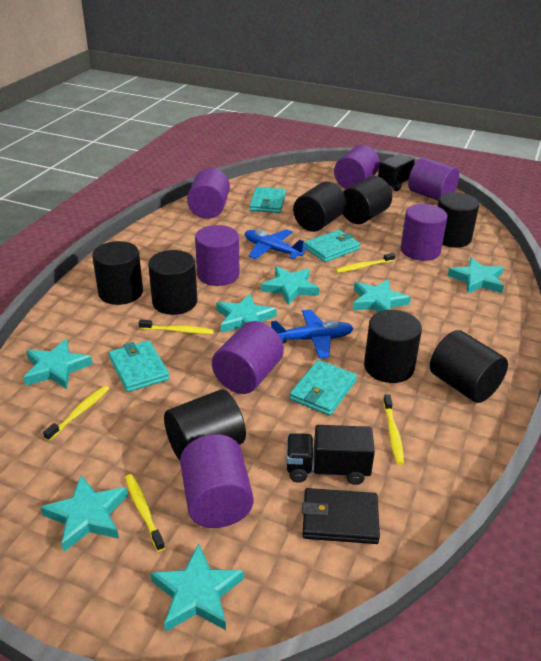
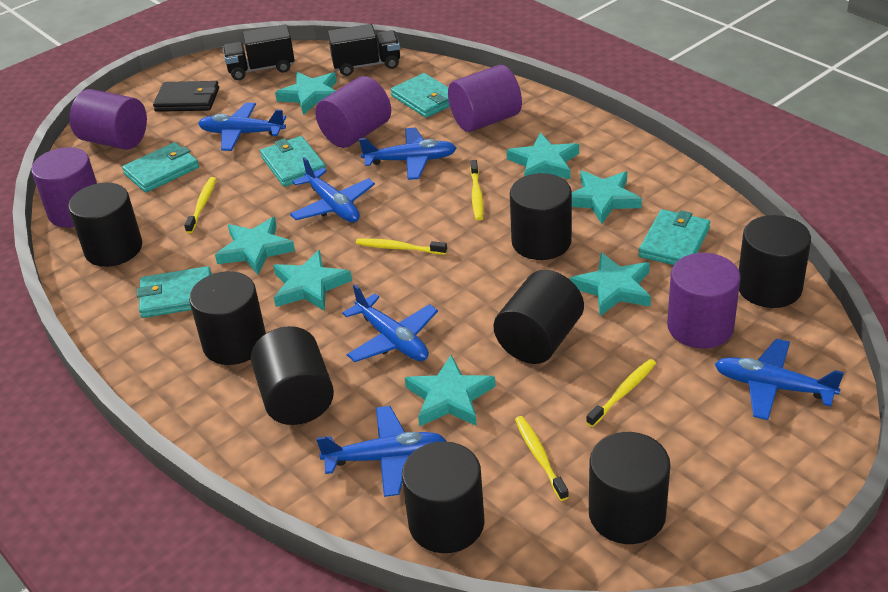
blue plane: [245,229,308,259] [271,309,353,359] = 2 -> [198,103,286,151] [290,157,375,222] [316,406,446,497] [342,284,438,362] [359,128,457,180] [715,339,844,420] = 6
purple cylinder: [180,434,254,528] [187,168,230,219] [195,225,239,286] [212,321,284,394] [334,145,380,189] [401,204,447,261] [408,157,459,201] = 7 -> [31,147,97,228] [70,89,147,150] [315,76,391,148] [448,65,522,132] [667,253,741,349] = 5
turquoise wallet: [109,340,170,392] [249,187,286,213] [290,360,357,416] [304,230,361,262] = 4 -> [122,142,199,192] [137,266,212,318] [260,136,326,187] [391,73,450,118] [639,209,710,265] = 5

